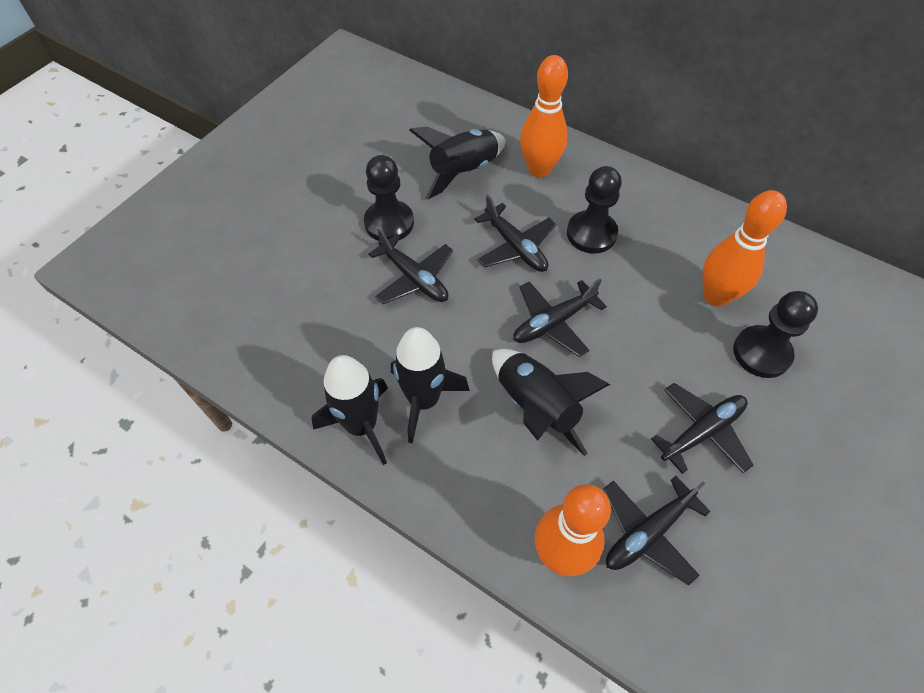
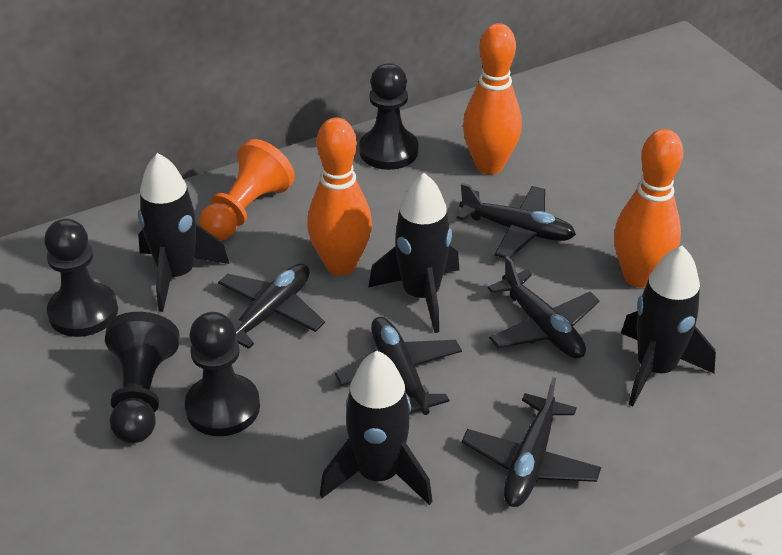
black pawn: [364,155,414,241] [567,166,622,253] [733,291,818,378] = 3 -> [44,219,118,337] [105,312,180,443] [185,312,260,436] [359,63,419,170] = 4
orange pawn: none = 0 -> [199,139,295,240] = 1

